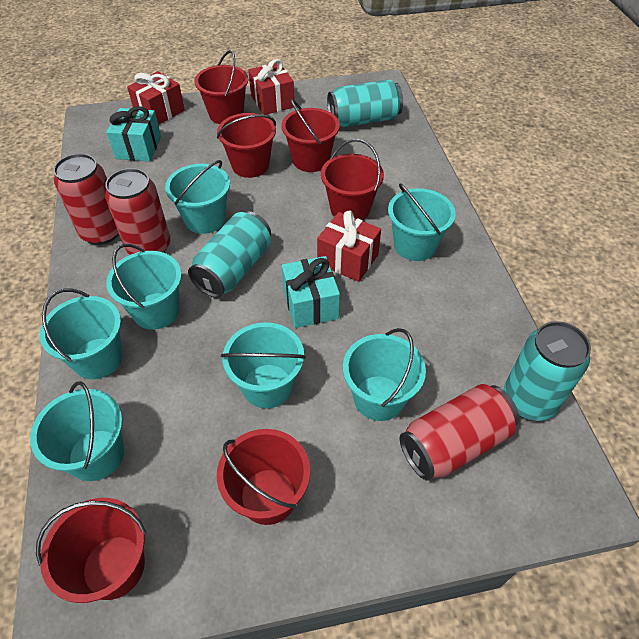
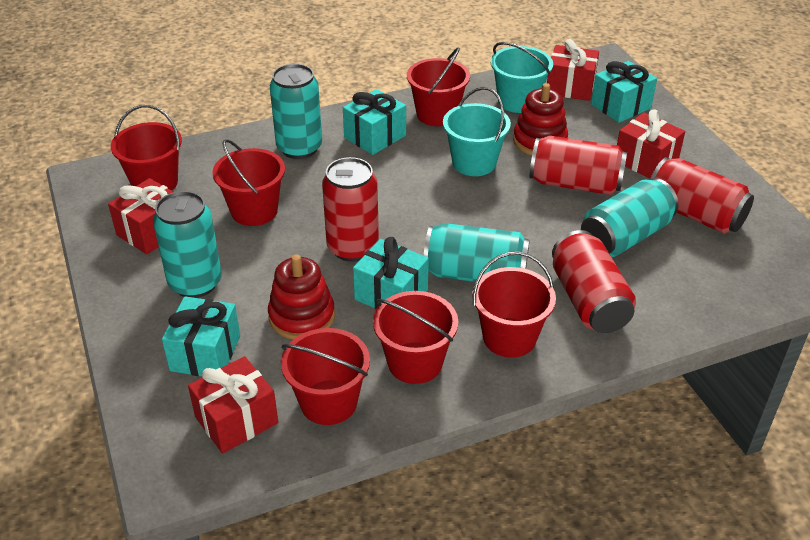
red can: [53,153,119,245] [105,168,170,255] [400,384,519,481] = 3 -> [322,157,379,262] [529,136,627,195] [552,230,636,333] [650,157,754,234] = 4
red gift: [127,71,185,125] [248,59,294,115] [317,211,381,282] = 3 -> [108,178,173,254] [188,356,278,454] [547,39,599,101] [617,109,685,179] = 4
red stacking toy: none = 0 -> [268,254,335,340] [513,83,568,155] = 2
turquoise bucket: [30,381,124,481] [39,289,123,379] [106,244,182,330] [165,160,230,234] [221,322,306,408] [343,328,426,421] [388,183,456,261] = 7 -> [443,87,511,176] [491,42,553,113] = 2
turquoise can: [188,211,271,298] [327,79,403,127] [504,321,591,421] = 3 -> [153,191,222,298] [270,64,322,159] [424,223,530,282] [581,178,678,257] = 4
turquoise gift: [106,106,161,161] [281,256,340,328] = 2 -> [162,296,240,376] [343,89,406,155] [353,237,429,309] [591,61,657,123] = 4

